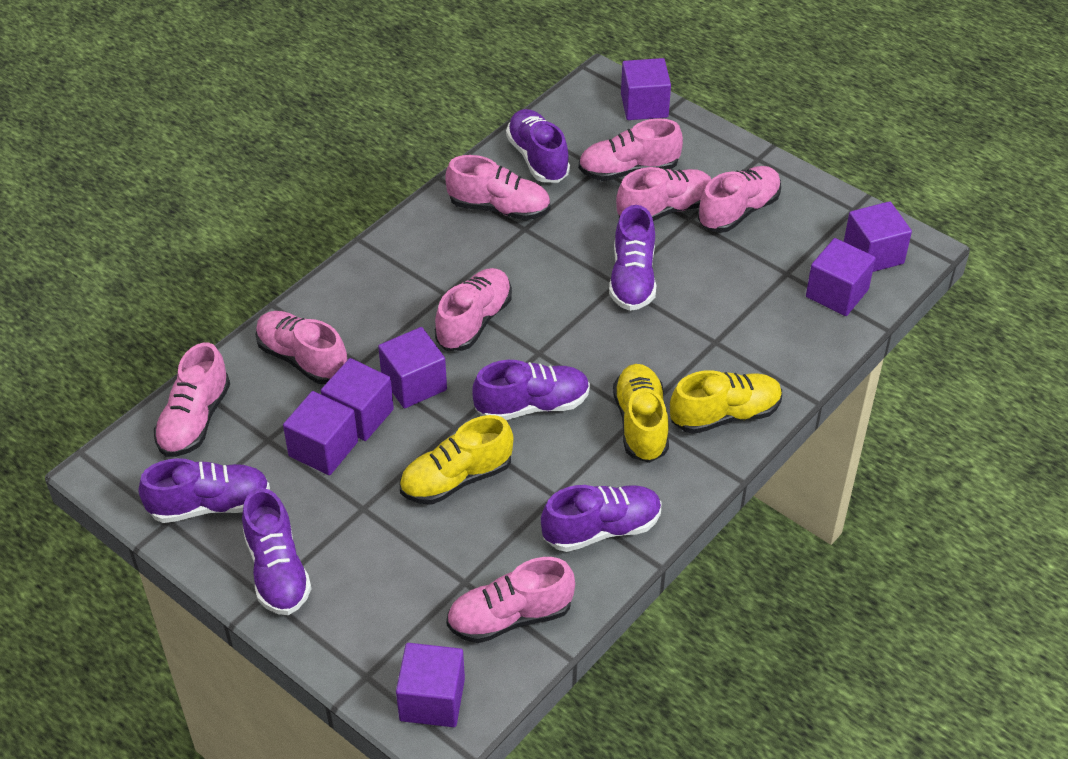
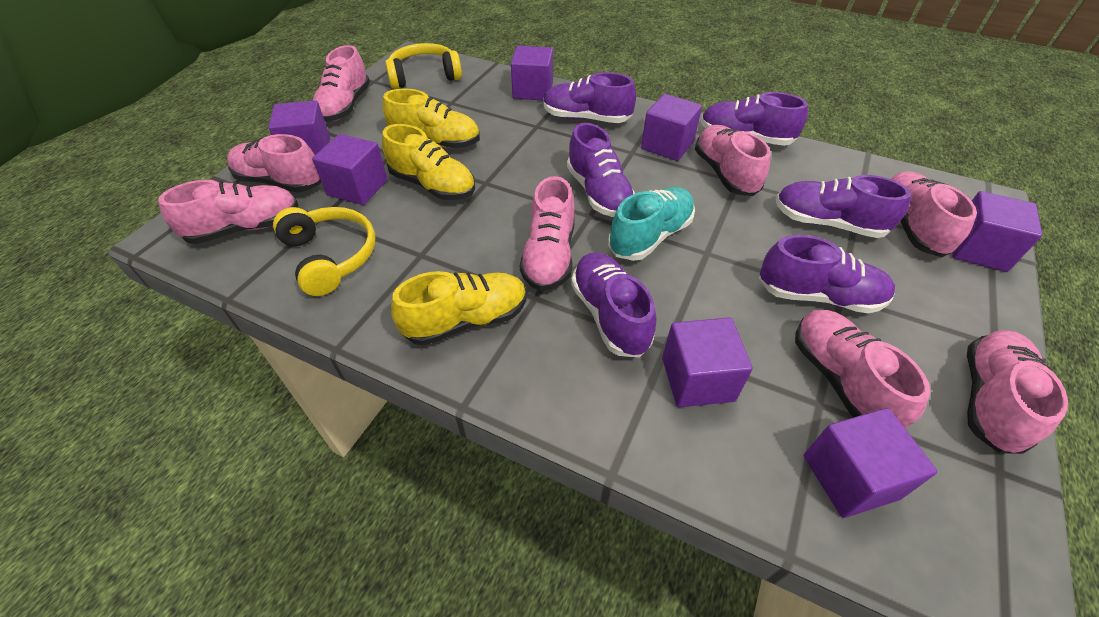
turquoise shoe: none = 0 -> [608,187,695,261] = 1
yellow headphones: none = 0 -> [273,207,376,296] [385,43,462,89] = 2

